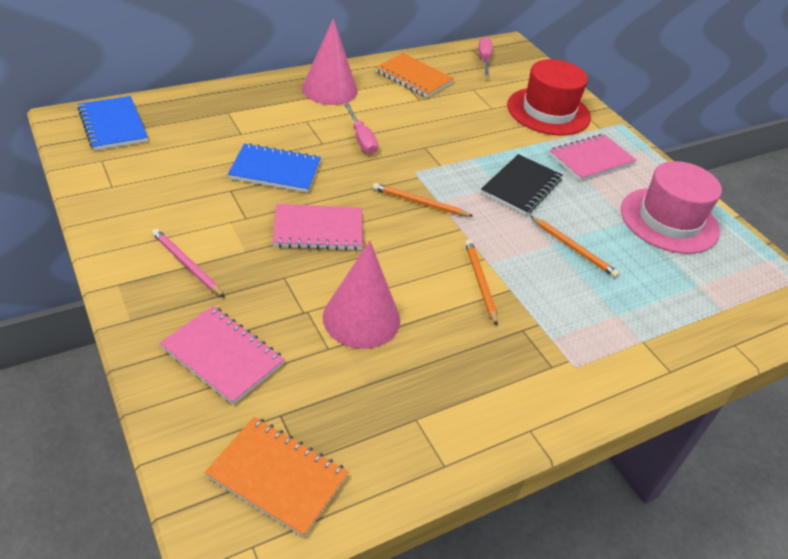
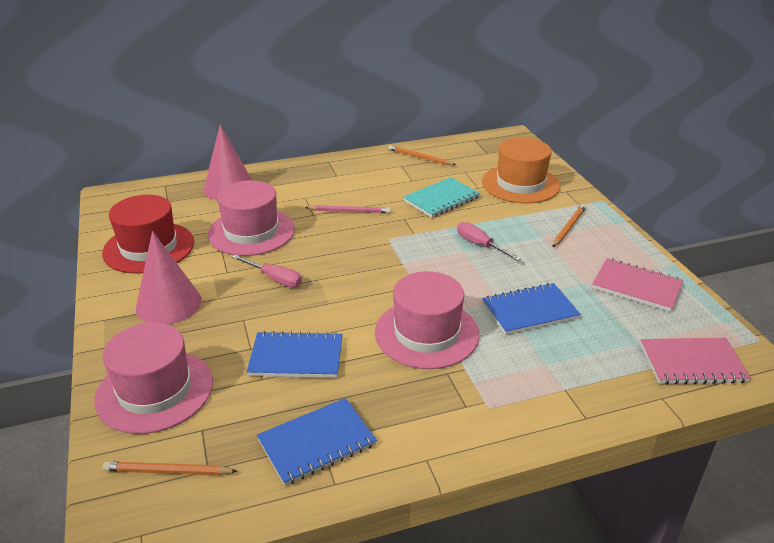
black notebook: [481,154,563,215] = 1 -> none = 0
blue notebook: [78,96,148,151] [228,143,321,193] = 2 -> [247,331,342,378] [257,398,377,486] [482,283,581,335] = 3
orange hat: none = 0 -> [482,138,560,203] = 1
orange notebook: [204,417,349,537] [375,53,454,98] = 2 -> none = 0
pink hat: [621,161,722,254] = 1 -> [94,323,213,434] [208,180,295,256] [375,271,479,369] = 3
pink notebook: [160,306,285,405] [273,204,363,251] [549,134,637,181] = 3 -> [592,258,683,312] [640,338,751,385] = 2
turquoise notebook: none = 0 -> [403,177,480,218] = 1

